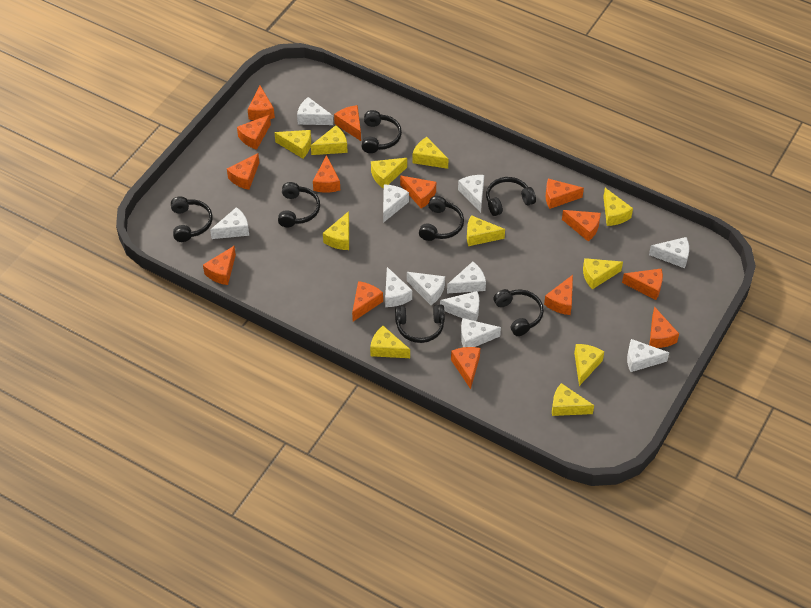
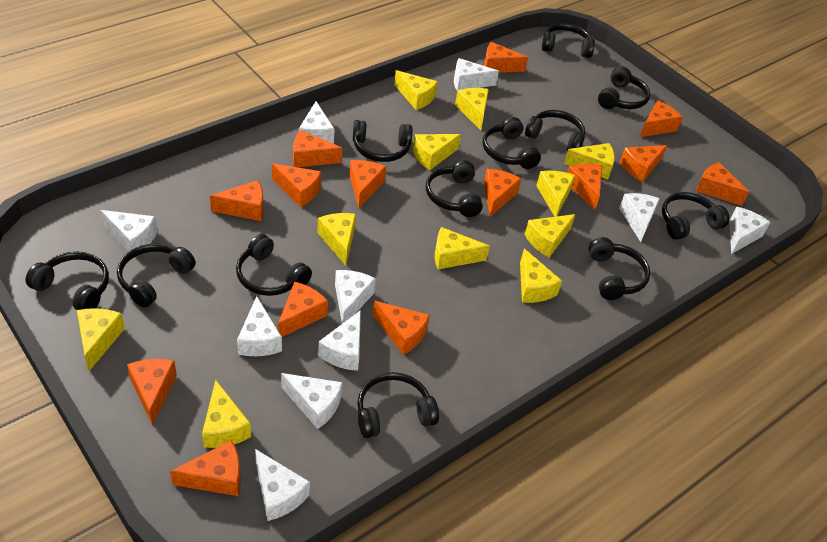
black headphones: [171,196,213,242] [278,182,320,227] [361,110,402,153] [395,305,445,343] [419,196,464,241] [486,177,536,216] [493,289,544,336] = 7 -> [26,251,109,310] [117,244,196,308] [236,234,312,296] [353,120,412,162] [357,372,439,438] [426,160,483,217] [483,117,541,169] [525,110,585,151] [542,23,595,58] [588,237,651,300] [598,66,650,109] [662,192,730,240] = 12
white cheese: [210,207,249,239] [297,97,333,125] [383,184,409,223] [385,267,412,307] [407,272,445,305] [440,291,479,321] [447,262,486,293] [458,175,484,213] [461,318,501,347] [627,339,669,372] [649,237,689,268] = 11 -> [101,210,158,251] [237,296,282,356] [255,449,310,521] [281,373,343,429] [299,102,335,144] [318,310,361,371] [335,270,376,324] [454,58,499,91] [619,193,660,242] [729,207,771,254] = 10

